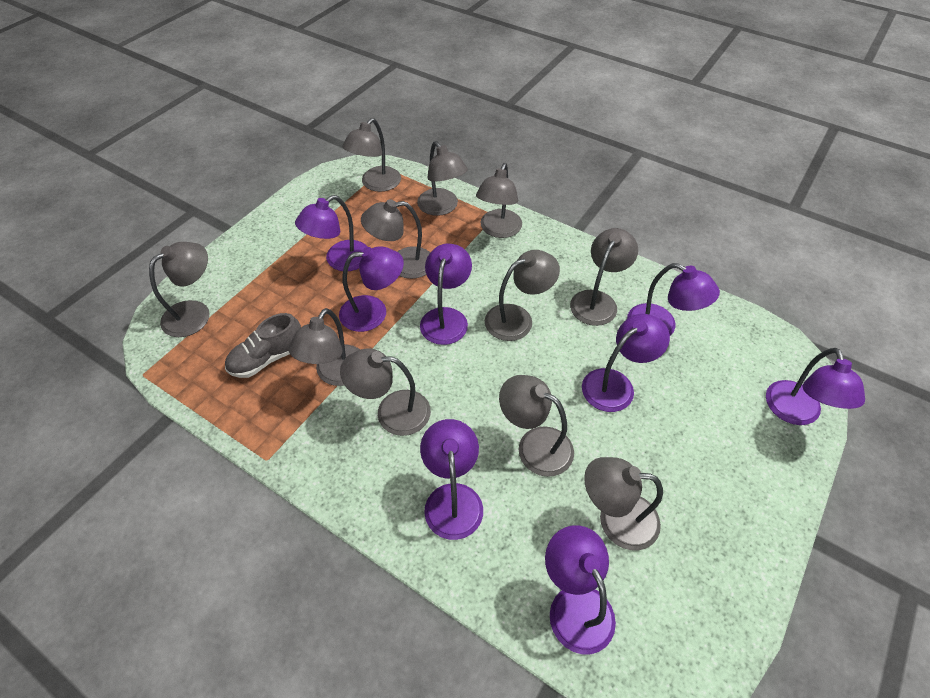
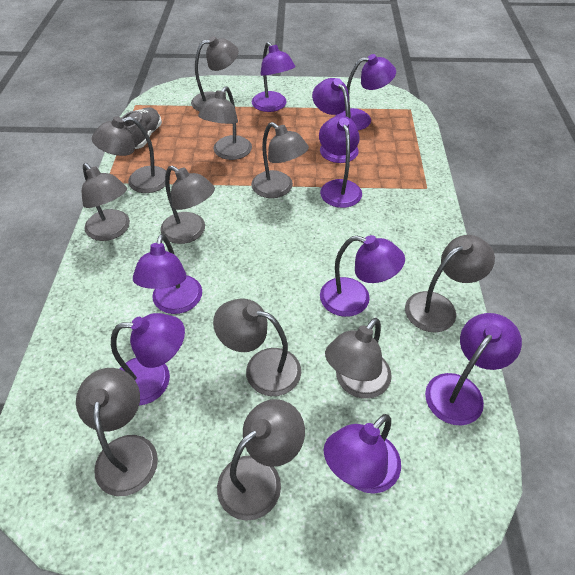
purple lamp: [295,195,367,271] [339,246,404,332] [420,244,472,345] [420,419,483,540] [545,525,616,654] [582,314,670,412] [627,263,720,336] [766,348,865,425] = 8 -> [111,313,185,406] [133,234,202,314] [252,42,295,112] [312,78,359,163] [319,116,362,208] [320,235,405,317] [324,414,401,494] [336,54,396,130] [425,313,522,425] = 9

